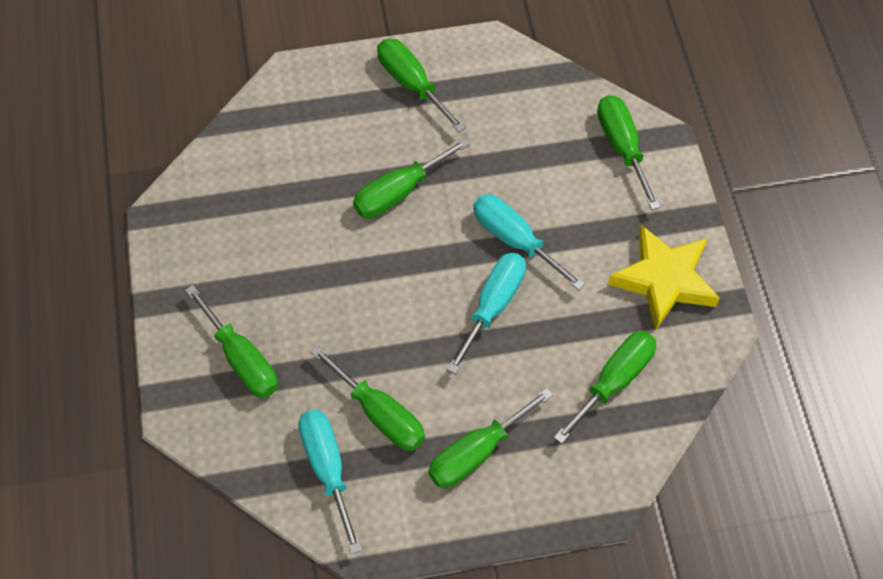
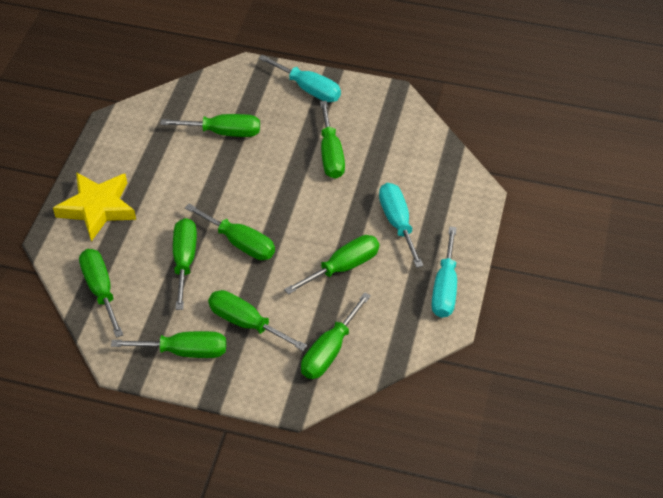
green screwdriver: [185,285,278,398] [310,345,425,451] [353,138,470,218] [377,39,466,132] [428,388,553,488] [554,331,656,444] [597,95,660,210] = 7 -> [79,249,123,338] [111,331,226,358] [160,114,260,137] [173,218,197,310] [185,204,275,260] [208,290,307,351] [284,235,379,295] [301,292,371,379] [320,101,345,179] = 9

